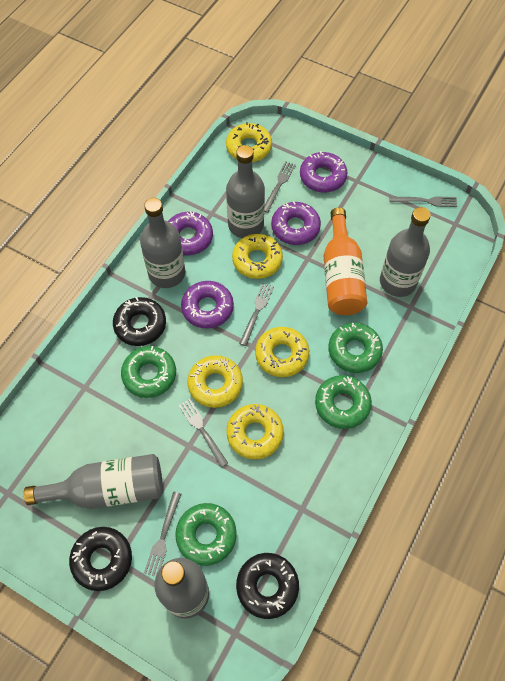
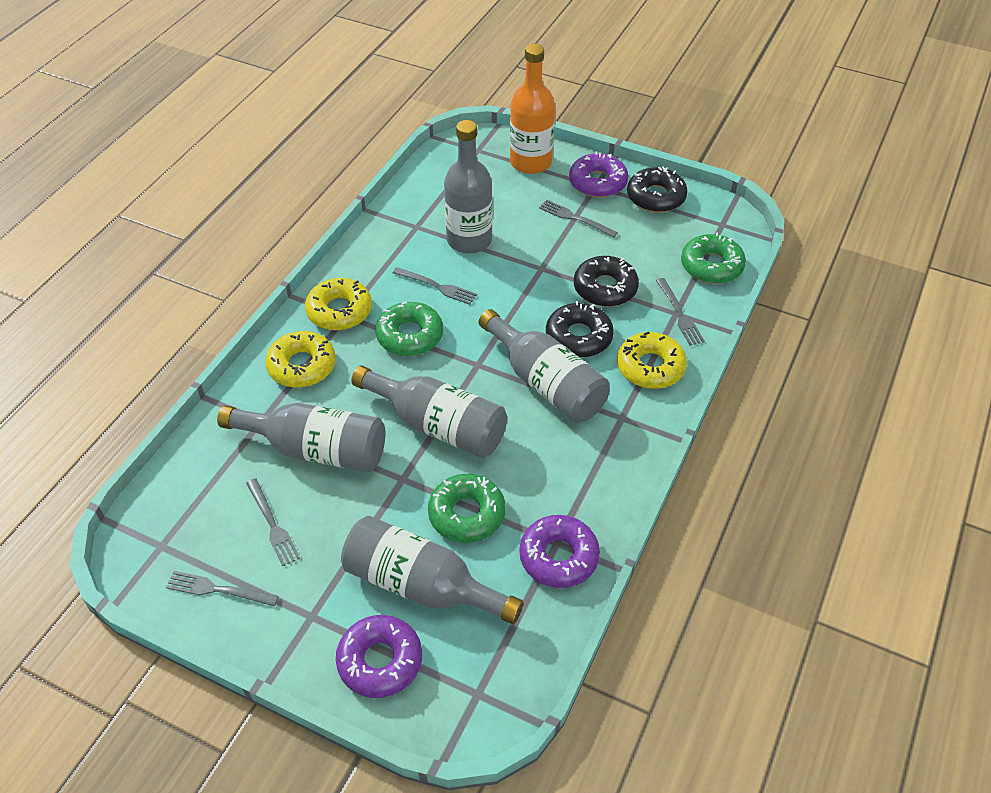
green donut: [121,346,176,398] [175,503,237,566] [315,375,372,429] [328,323,383,373] = 4 -> [375,301,443,356] [428,474,506,543] [681,232,746,284] = 3
purple donut: [168,211,213,255] [181,281,234,329] [271,201,321,245] [300,151,347,193] = 4 -> [336,615,422,698] [519,515,600,588] [569,151,628,198] = 3
yellow donut: [187,355,243,408] [226,122,272,162] [226,404,284,460] [232,234,283,279] [255,327,309,377] = 5 -> [265,331,336,388] [305,278,372,330] [617,332,687,389] = 3

